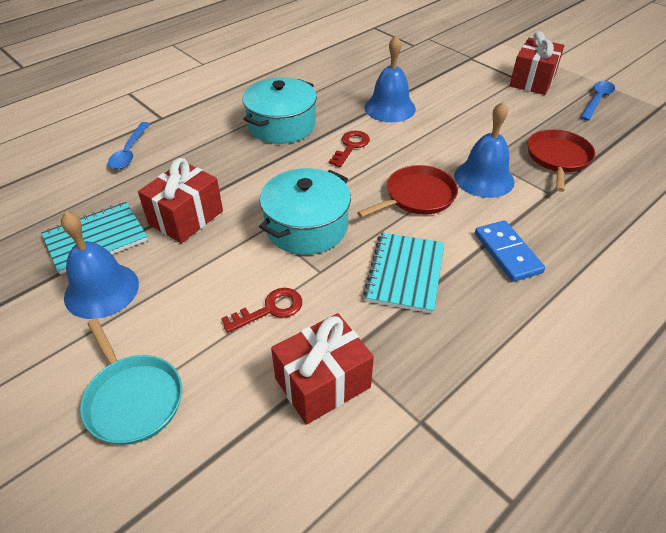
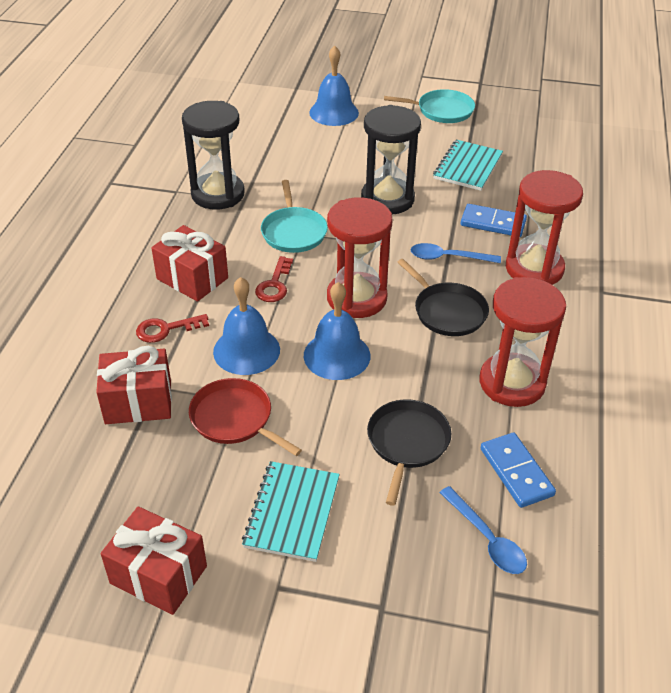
black hourglass: none = 0 -> [182,101,245,209] [361,105,421,214] = 2
black pan: none = 0 -> [367,400,451,506] [397,259,489,336] = 2
blue domino: [475,220,545,282] = 1 -> [461,204,527,237] [481,432,556,508] = 2
red hourglass: none = 0 -> [327,197,393,318] [480,277,566,407] [506,170,583,285] = 3
red pan: [357,165,458,218] [527,129,595,192] = 2 -> [189,378,302,456] = 1
turquoise pan: [80,319,182,445] = 1 -> [261,180,328,253] [384,89,475,123] = 2
turquoise pot: [242,77,317,144] [259,168,351,255] = 2 -> none = 0

